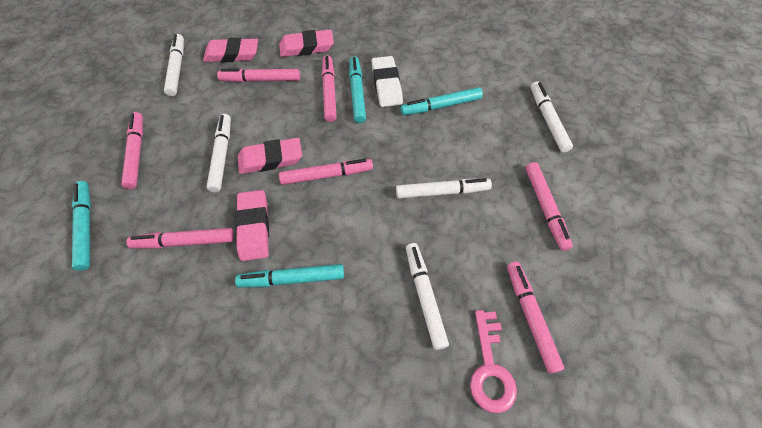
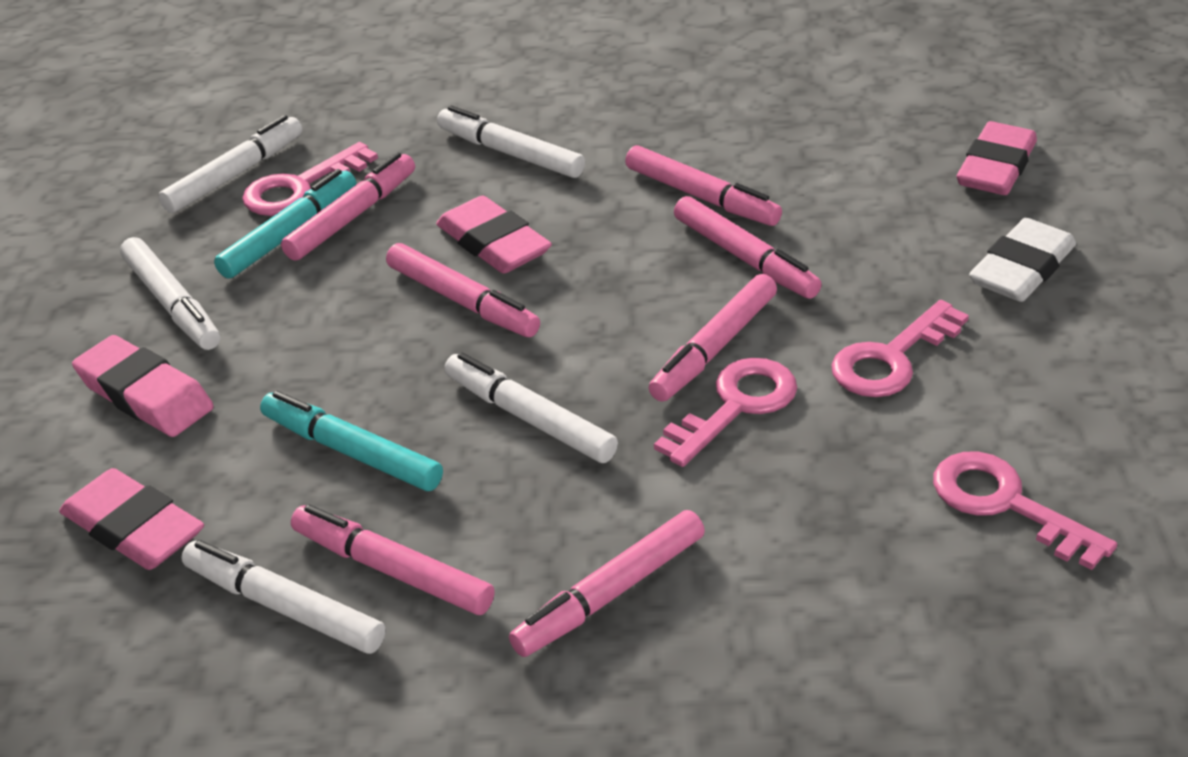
pink key: [470,310,517,413] = 1 -> [242,142,378,216] [654,358,797,467] [831,300,969,397] [933,451,1117,570] = 4
turquoise marker: [72,181,91,271] [235,264,344,288] [349,56,366,123] [401,87,483,115] = 4 -> [214,169,356,279] [260,391,443,491] = 2

